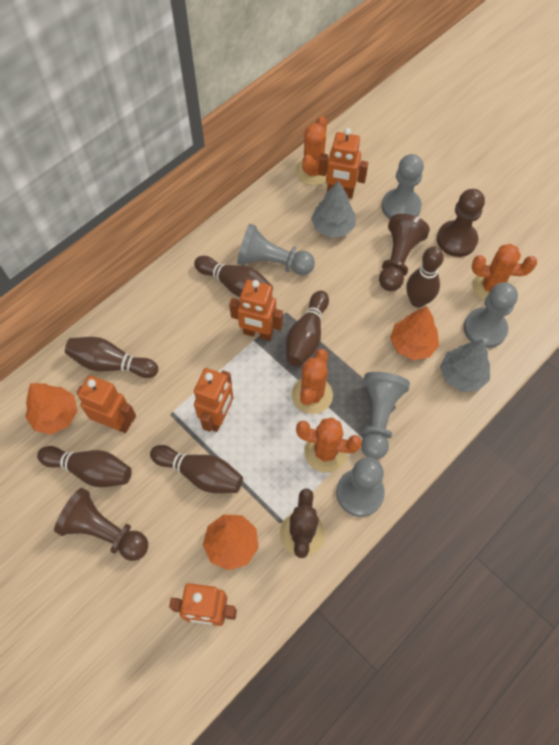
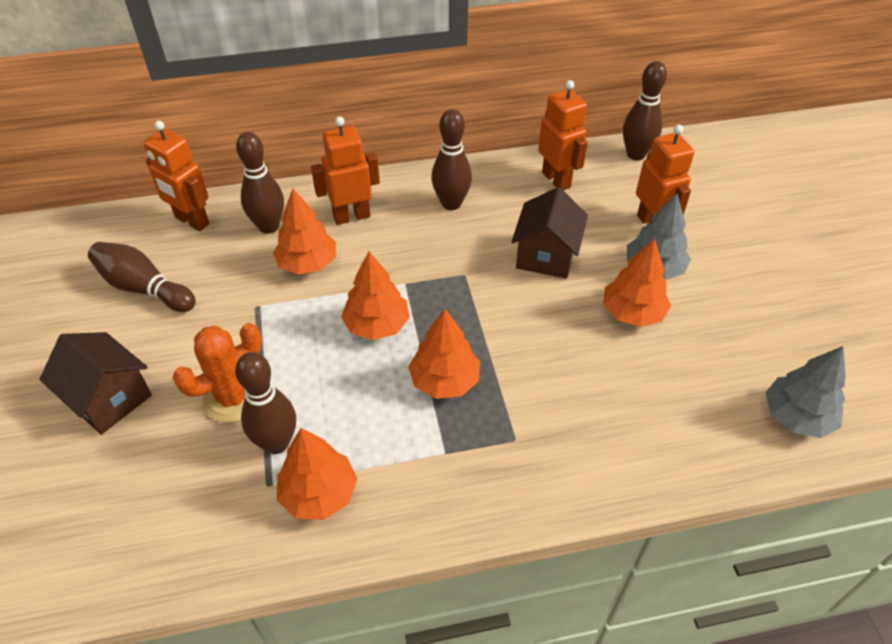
brown bowling pin: [37,446,132,487] [65,337,158,378] [150,445,243,493] [194,256,273,297] [286,290,329,367] [406,246,444,308] = 6 -> [88,242,196,312] [235,352,296,454] [236,132,284,234] [431,109,472,210] [623,61,667,160] = 5
brown cactus: [280,488,325,558] = 1 -> none = 0
brown house: none = 0 -> [39,332,152,435] [511,187,588,279] = 2
brown pawn: [54,488,148,561] [379,214,430,291] [437,189,485,257] = 3 -> none = 0
grey pawn: [237,224,315,275] [336,457,385,517] [361,372,410,460] [382,154,424,219] [464,282,518,348] = 5 -> none = 0
orange cactus: [291,349,333,414] [295,116,327,186] [296,417,362,473] [472,244,537,302] = 4 -> [173,323,262,423] = 1
orange robot: [76,375,136,433] [169,583,237,626] [194,368,234,432] [229,280,283,341] [318,128,368,199] = 5 -> [143,121,209,231] [311,116,380,225] [538,80,588,190] [636,124,695,224] = 4
orange tree: [25,383,77,435] [203,514,259,570] [390,306,439,360] = 3 -> [273,189,336,275] [277,428,357,520] [341,251,410,340] [408,309,480,399] [603,238,671,327] = 5

